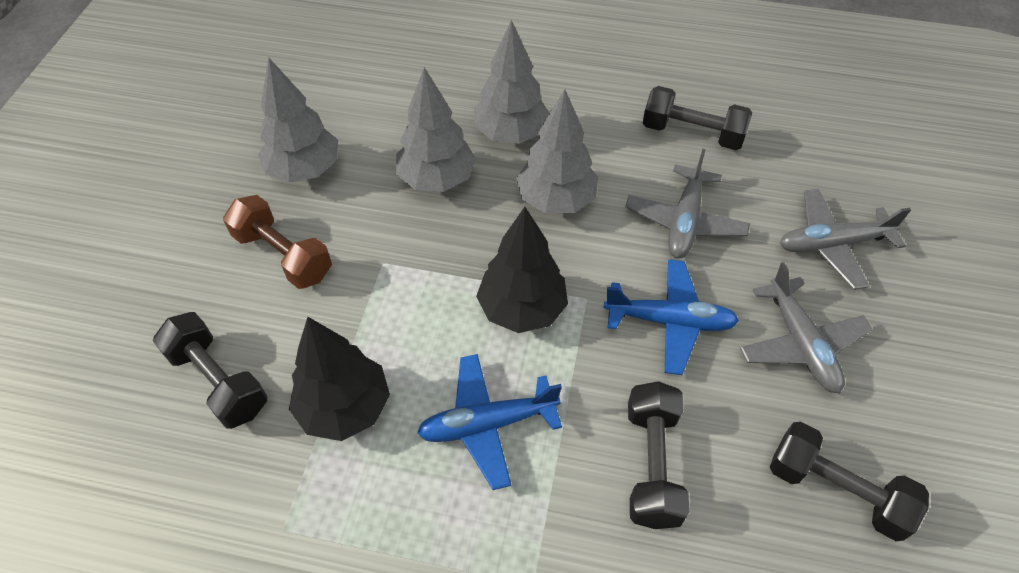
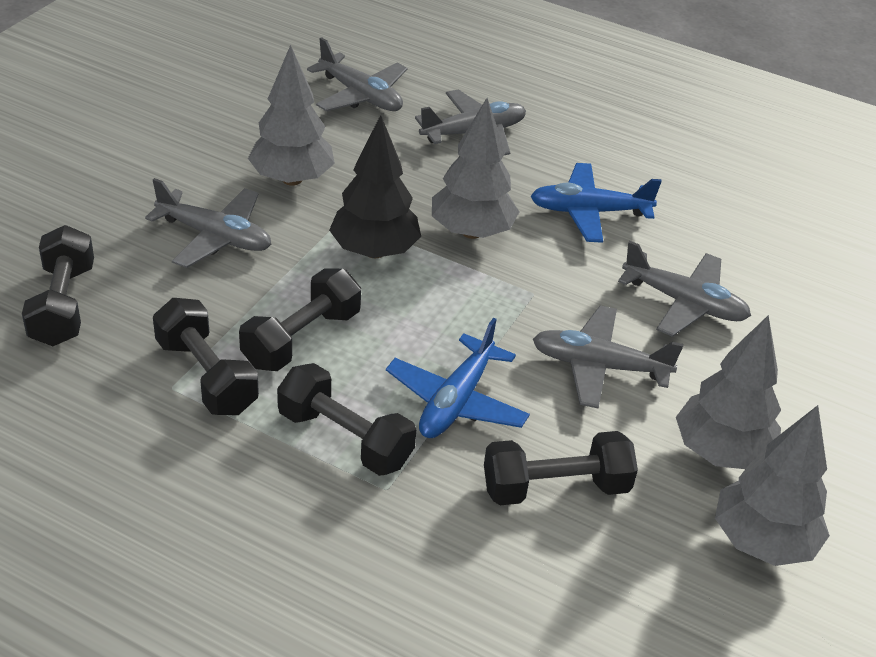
black dumbbell: [153,312,268,429] [628,381,690,529] [643,86,752,150] [770,421,929,541] = 4 -> [22,225,94,346] [153,298,259,415] [239,268,361,371] [277,363,416,476] [484,431,638,505] = 5
black tree: [289,317,390,441] [476,207,568,333] = 2 -> [329,115,421,258] = 1
brown dumbbell: [223,195,332,289] = 1 -> none = 0
grey plane: [625,149,750,259] [740,262,872,393] [780,189,911,290] = 3 -> [145,178,271,268] [307,37,407,111] [415,89,526,155] [533,306,683,408] [618,241,751,337] = 5

